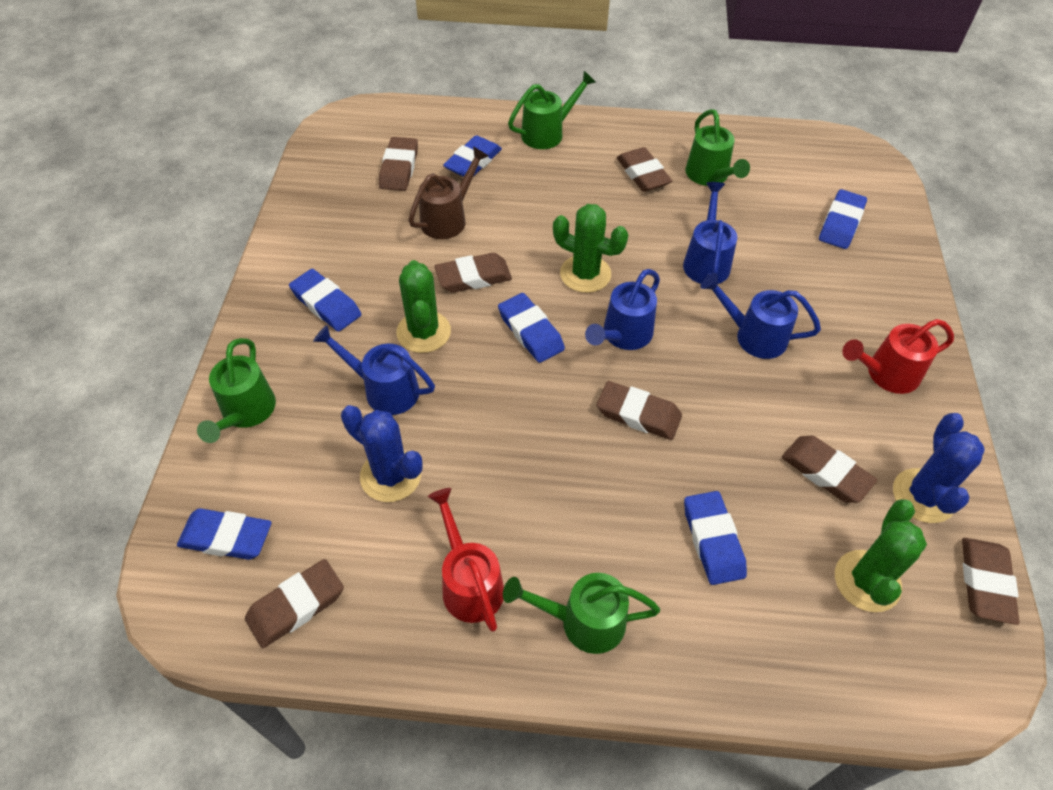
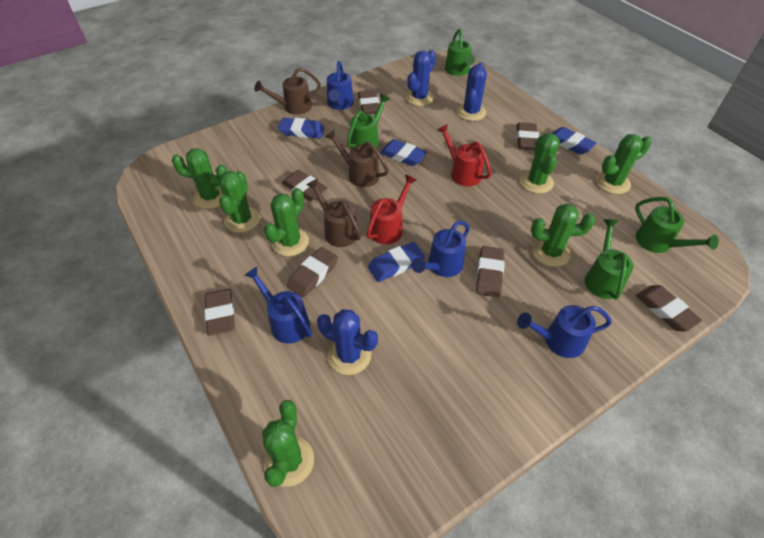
blue cactus: [341,405,423,502] [893,413,985,523] = 2 -> [317,309,378,375] [406,50,436,106] [457,62,487,121] = 3
blue eraser: [177,508,272,560] [289,269,362,332] [443,135,502,177] [498,293,565,363] [684,491,747,585] [819,189,867,249] = 6 -> [278,118,325,139] [368,242,425,282] [380,139,427,166] [552,127,597,155] = 4
brown watering can: [408,147,488,239] = 1 -> [254,68,321,115] [306,178,361,247] [326,130,389,187] = 3
green cactus: [396,260,451,353] [553,204,628,293] [835,499,927,612] = 3 -> [172,148,228,209] [219,171,260,233] [262,400,314,487] [264,188,309,256] [520,133,560,194] [531,204,595,267] [596,134,652,194] = 7

